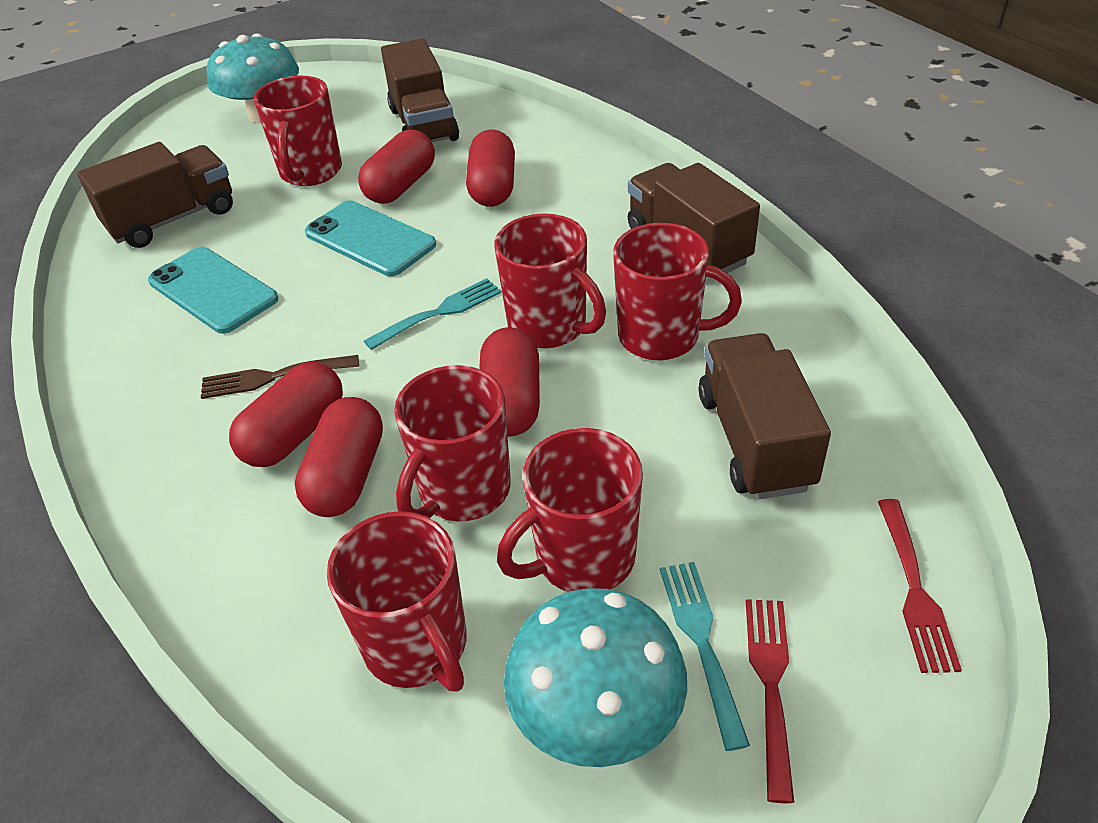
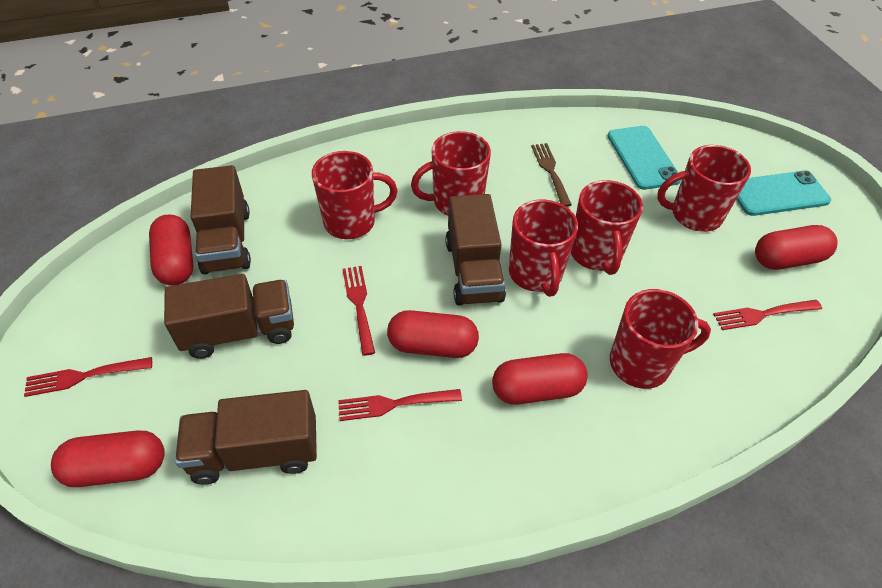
red fork: [746,599,794,803] [878,499,962,673] = 2 -> [24,357,152,397] [338,389,462,421] [343,266,375,356] [713,300,822,330] = 4
turquoise fork: [364,278,502,350] [660,562,750,751] = 2 -> none = 0
turquoise mushroom: [207,33,299,123] [504,588,687,767] = 2 -> none = 0

